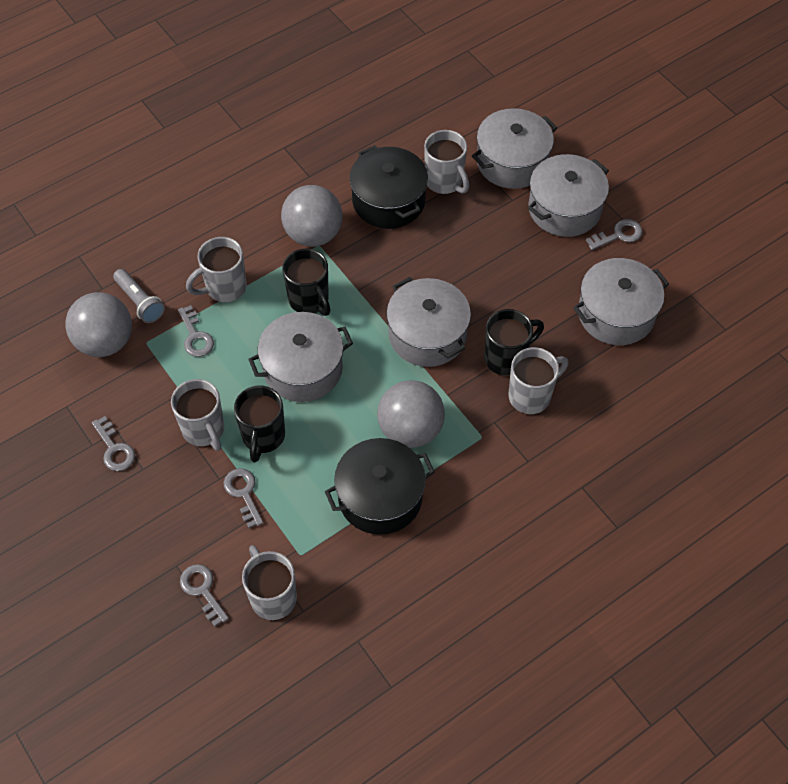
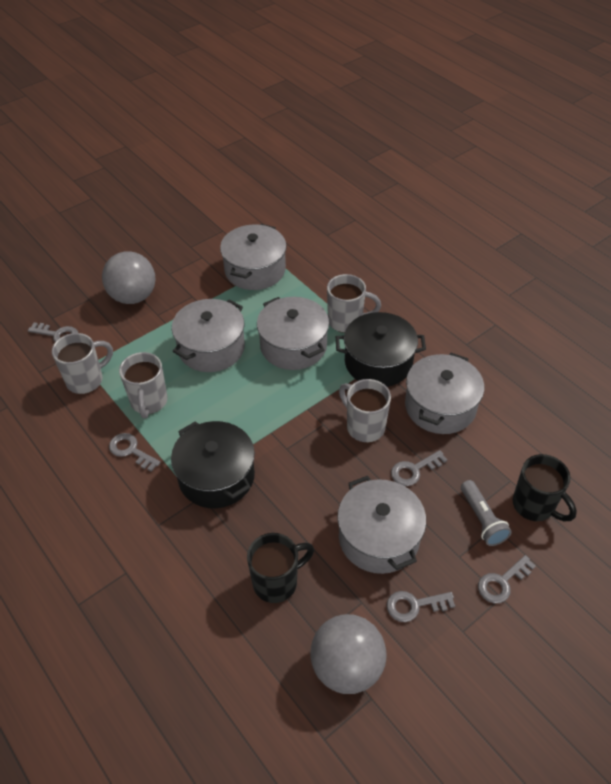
black mug: [234,386,285,462] [282,249,330,316] [484,309,544,376] = 3 -> [247,533,314,603] [513,454,577,521] = 2
grey ball: [66,292,132,357] [281,185,342,247] [377,380,445,448] = 3 -> [102,251,156,304] [310,614,387,694] = 2
grey mug: [171,379,225,451] [186,237,247,302] [242,545,297,620] [424,130,469,194] [508,347,568,414] = 5 -> [52,333,113,394] [119,352,168,419] [327,274,381,333] [339,379,391,442] = 4

